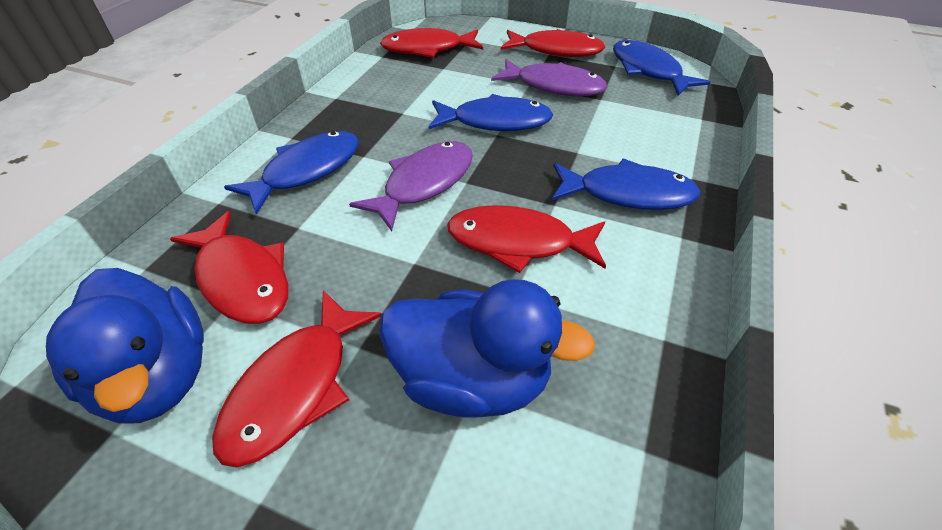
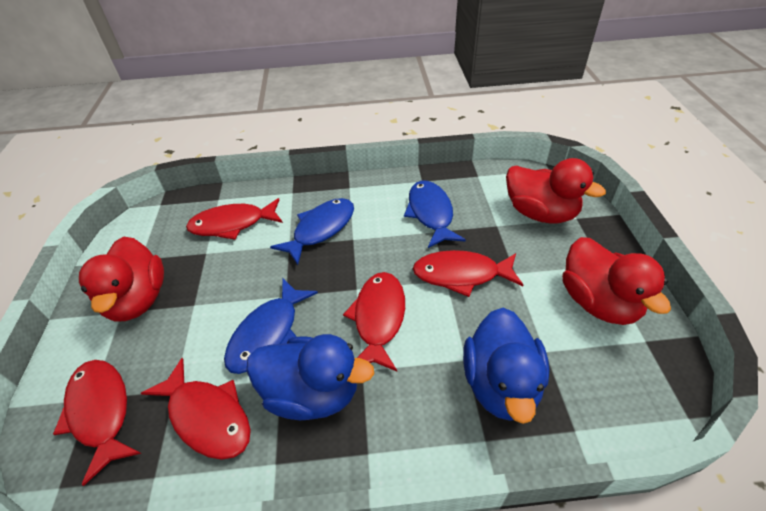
blue fish: [224,131,359,215] [429,94,553,131] [552,159,700,210] [613,40,711,96] = 4 -> [224,279,318,374] [270,198,354,265] [404,181,466,248] = 3
purple fish: [349,141,473,231] [491,59,607,96] = 2 -> none = 0
red duck: none = 0 -> [79,236,164,322] [506,158,606,224] [562,237,671,325] = 3

